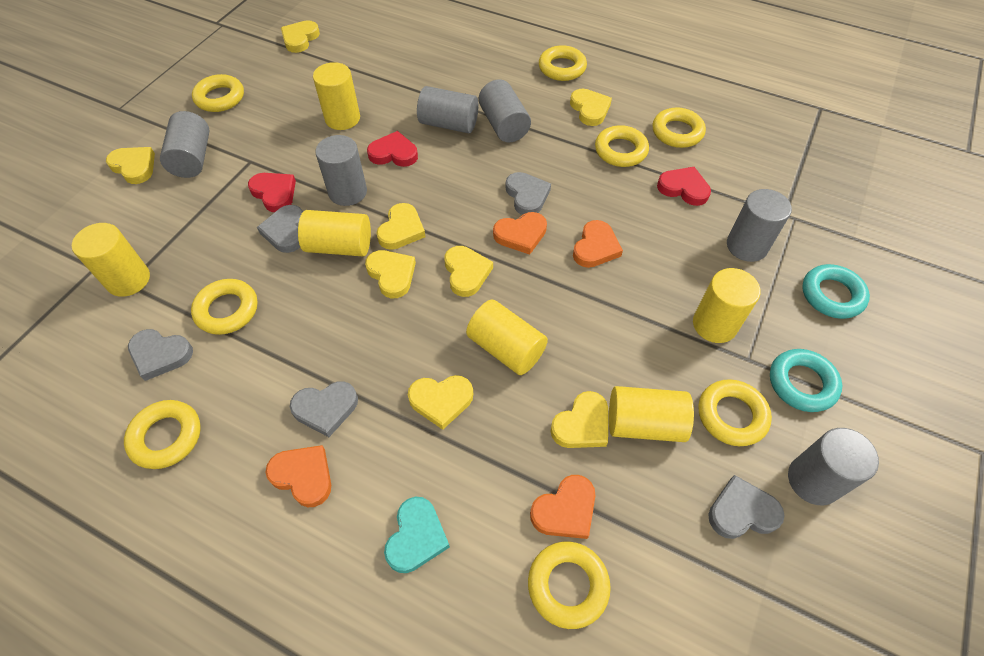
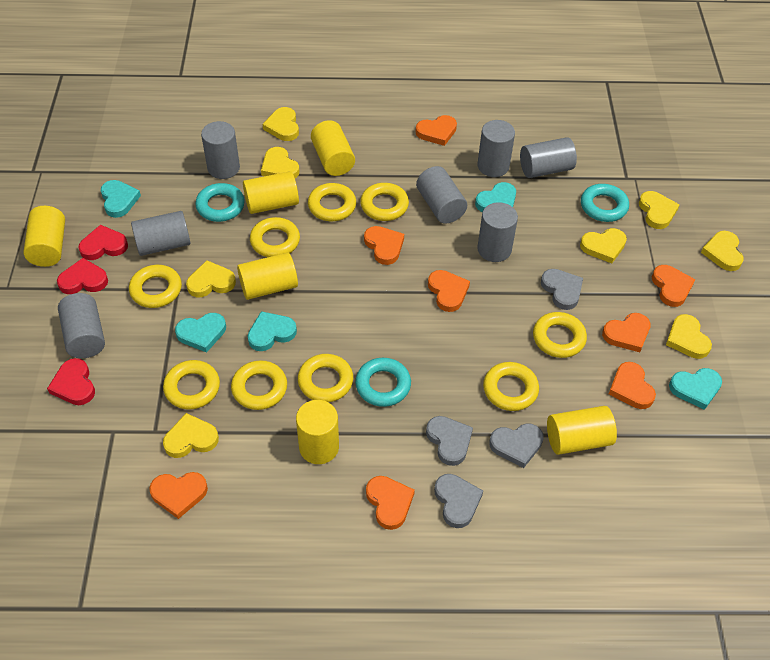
grey cylinder: [160,111,210,178] [315,135,367,206] [417,86,478,133] [479,79,531,142] [727,189,792,262] [788,428,879,505] = 6 -> [58,293,105,358] [131,211,190,256] [201,121,240,179] [416,166,467,224] [477,120,515,177] [477,202,518,262] [520,137,577,178] = 7
grey heart: [128,329,193,381] [257,205,303,253] [290,381,358,437] [506,172,551,215] [708,475,785,539] = 5 -> [426,416,473,466] [434,474,483,528] [489,423,544,468] [541,269,583,310] = 4
orange heart: [266,445,331,507] [493,212,547,255] [530,475,595,539] [573,220,623,268] = 4 -> [149,472,208,519] [364,226,404,265] [366,476,415,530] [416,115,457,146] [428,270,470,312] [602,313,651,352] [609,362,656,409] [652,265,695,307] = 8
turquoise heart: [384,497,450,573] = 1 -> [101,180,141,218] [175,313,226,353] [248,311,297,351] [475,182,516,212] [669,368,722,410] = 5
turquoise ring: [770,349,842,412] [802,264,870,319] = 2 -> [195,183,245,222] [355,358,411,407] [581,184,629,222] = 3
yellow ring: [124,400,201,469] [191,279,258,335] [192,74,244,112] [528,542,611,629] [539,45,587,81] [595,125,649,167] [653,107,706,148] [699,379,772,446] = 8 -> [129,265,182,308] [163,360,220,409] [231,360,287,410] [250,217,300,257] [298,354,353,402] [308,183,356,221] [360,183,409,221] [483,362,539,411] [533,312,587,358] = 9

